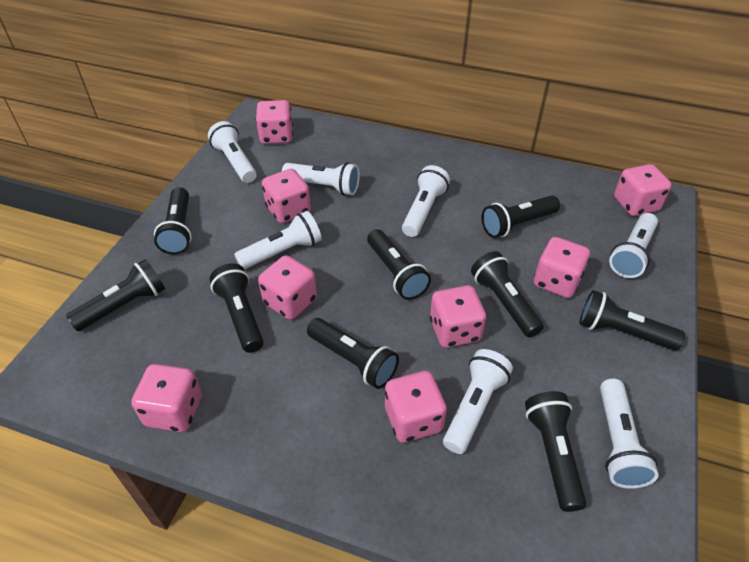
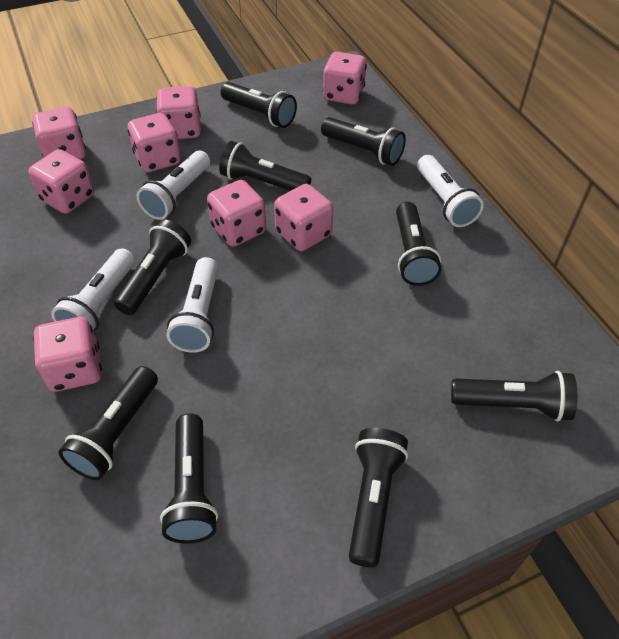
white flashlight: [208,121,257,183] [234,211,322,269] [282,162,360,196] [402,165,450,237] [443,349,513,454] [600,379,659,489] [609,213,658,278] = 7 -> [51,248,135,331] [137,151,210,220] [166,257,218,353] [417,155,484,227] = 4

